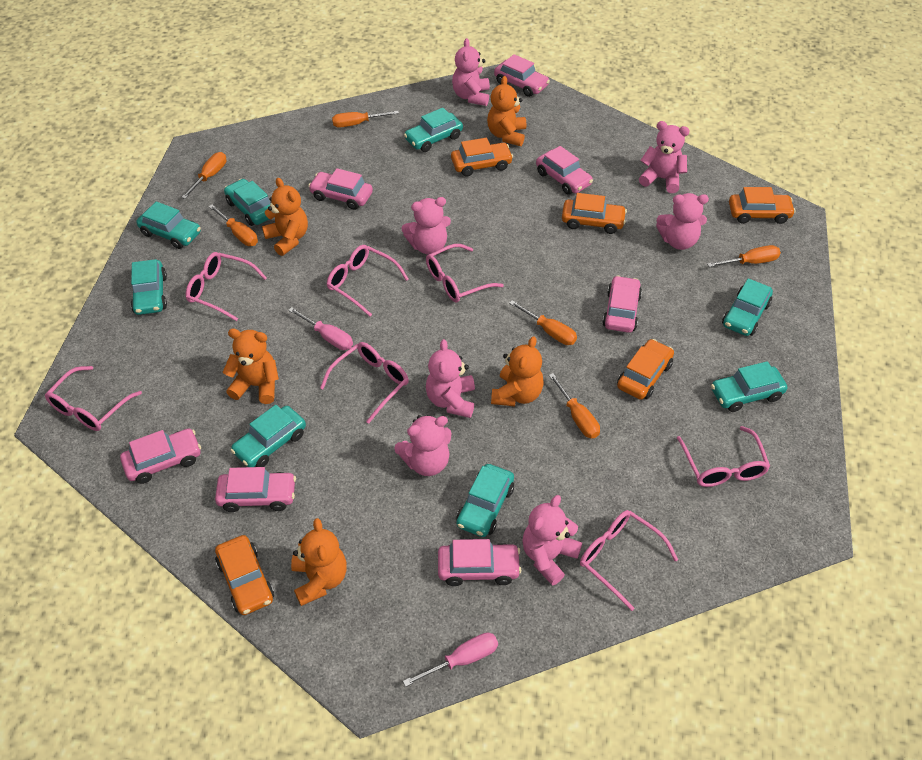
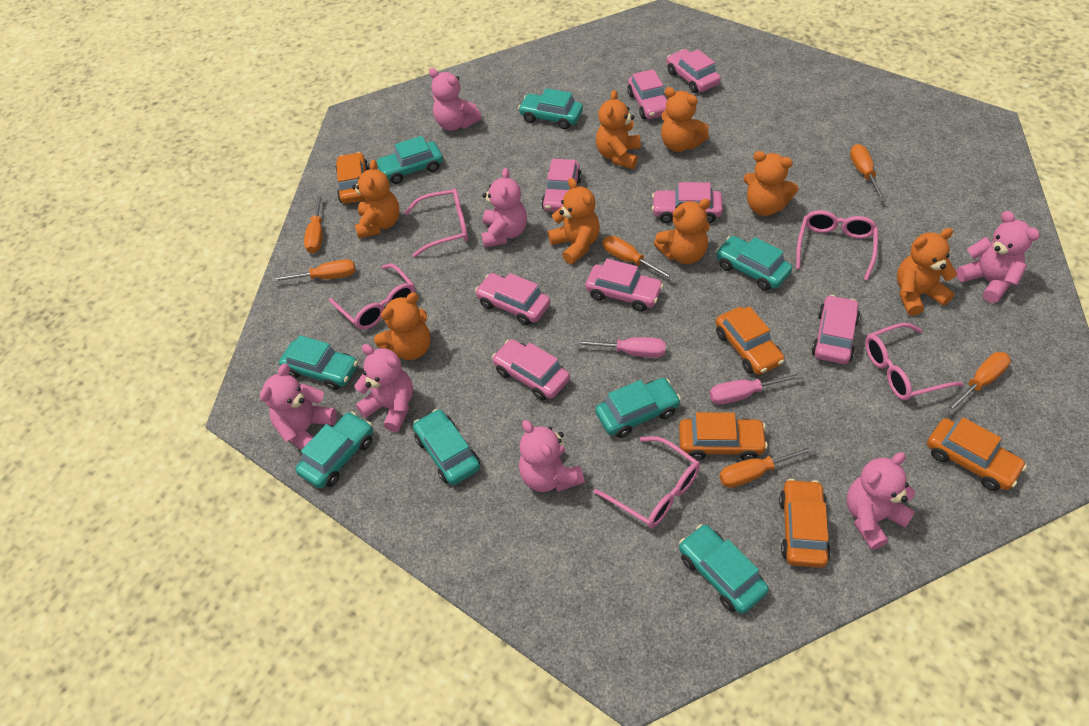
orange teddy bear: [223,329,279,404] [262,178,308,256] [291,518,347,606] [487,76,526,146] [491,336,544,406] = 5 -> [352,160,400,238] [374,292,431,360] [548,178,600,264] [596,90,641,169] [654,199,710,264] [661,87,709,152] [744,151,799,216] [897,228,957,316] = 8
pink car: [120,428,201,484] [215,467,296,512] [308,168,373,210] [438,539,521,586] [494,54,550,97] [536,146,593,195] [602,276,642,333] = 7 -> [475,273,550,325] [492,339,570,401] [541,159,582,212] [585,259,664,312] [627,69,667,119] [652,182,723,223] [667,49,721,93] [812,295,860,364] = 8
pink glasses: [45,366,142,431] [186,252,267,321] [320,342,409,424] [327,245,408,316] [426,244,504,302] [580,510,678,611] [677,426,770,487] = 7 -> [329,264,415,330] [404,188,468,257] [594,436,700,528] [796,210,878,281] [865,323,963,401] = 5

